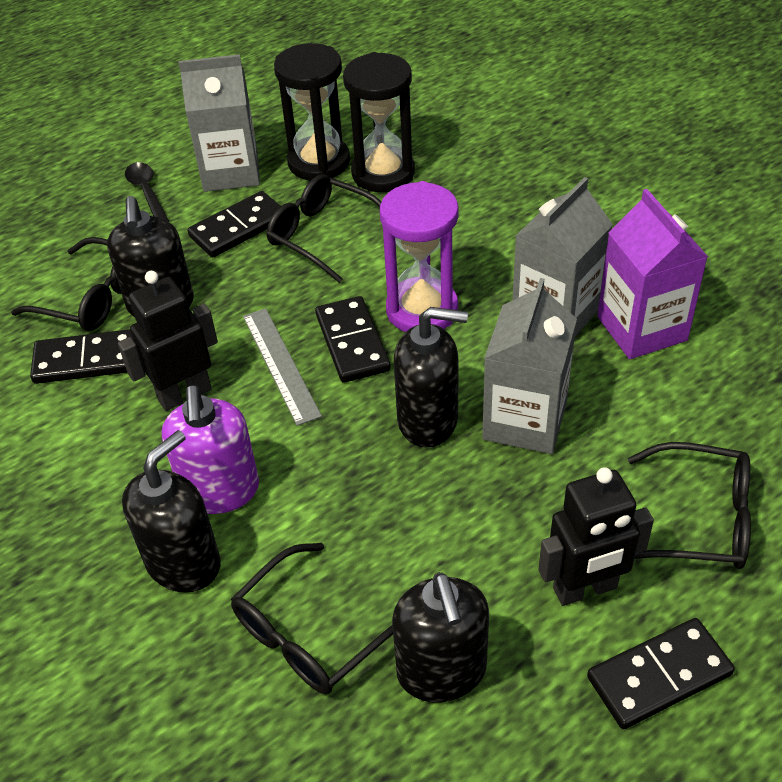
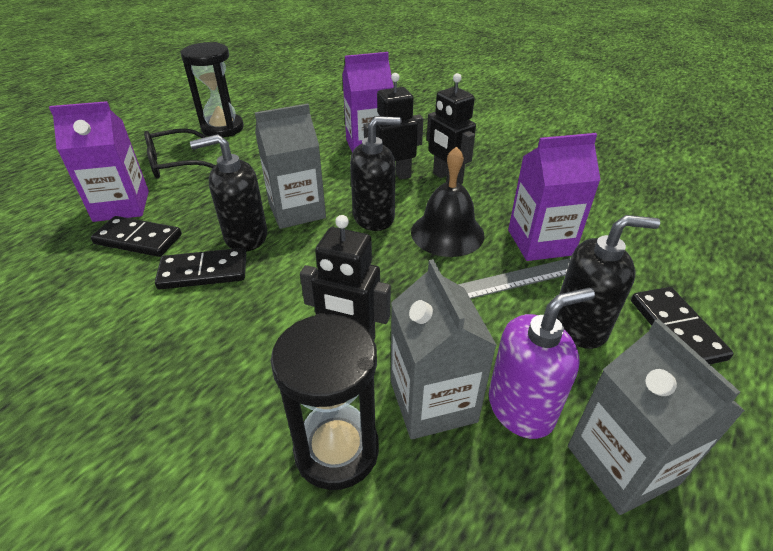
black bell: none = 0 -> [411,146,485,257] = 1
black domino: [30,329,133,384] [187,191,281,258] [315,296,391,383] [587,618,735,729] = 4 -> [91,216,182,257] [155,248,246,289] [631,287,734,364] = 3
black glasses: [11,237,121,331] [231,543,393,694] [266,174,381,283] [628,442,751,569] = 4 -> [144,128,215,179] = 1
black robot: [118,271,218,411] [538,467,654,606] = 2 -> [300,215,391,340] [364,73,423,180] [427,73,476,184] = 3
black soap dispenser: [107,196,194,317] [122,430,221,592] [392,572,489,702] [394,307,468,447] = 4 -> [190,134,267,252] [350,116,401,231] [556,215,660,349] = 3
black spoon: [125,162,169,222] = 1 -> none = 0
purple carton: [597,189,708,359] = 1 -> [49,101,149,222] [342,52,394,152] [508,133,601,261] = 3
purple hourglass: [380,181,459,332] = 1 -> none = 0

